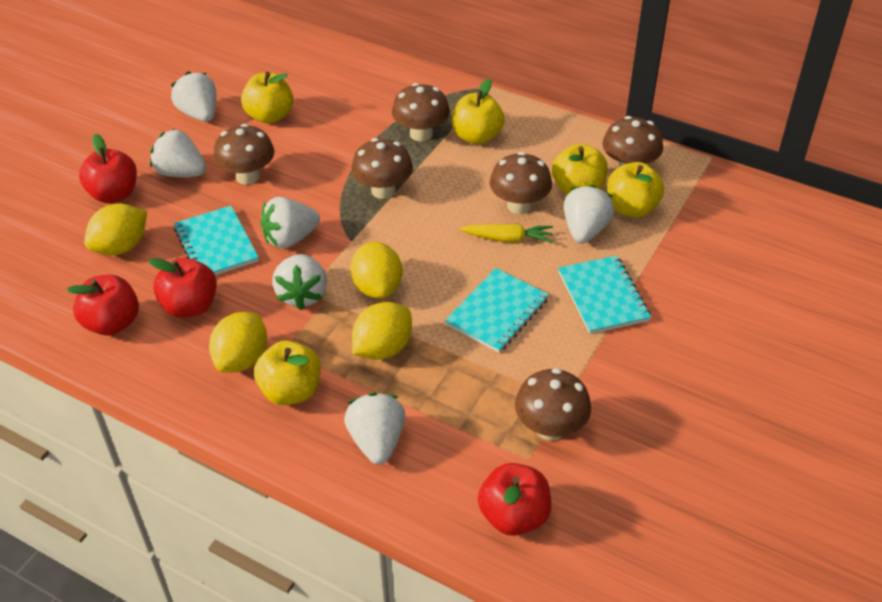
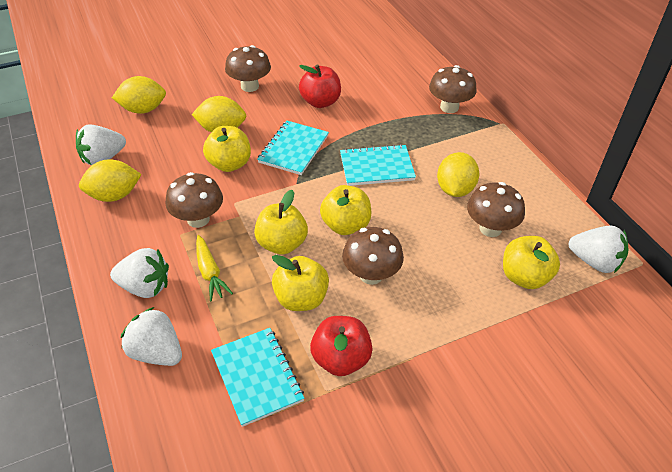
brown mushroom: [213,124,274,185] [351,138,413,199] [392,83,450,142] [490,152,552,214] [515,368,591,441] [602,116,663,168] = 6 -> [165,172,223,228] [225,45,271,92] [342,227,404,285] [429,65,477,113] [467,182,525,237] = 5
red apple: [67,275,139,336] [79,134,137,203] [148,258,217,318] [478,463,551,536] = 4 -> [299,65,341,108] [310,316,373,376] = 2
white strawberry: [150,129,206,177] [171,72,216,122] [261,197,320,249] [272,254,327,310] [344,393,405,465] [564,185,615,243] = 6 -> [76,124,126,165] [110,248,169,298] [121,307,182,366] [569,226,629,273] = 4

